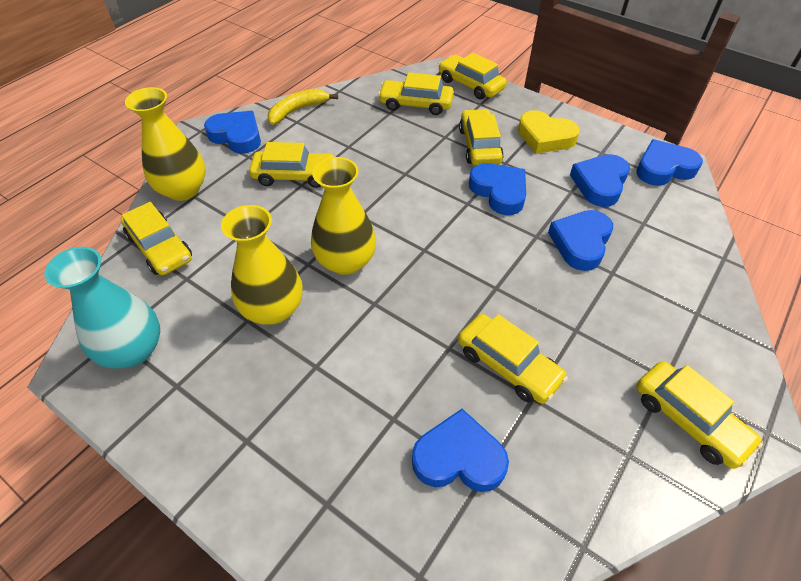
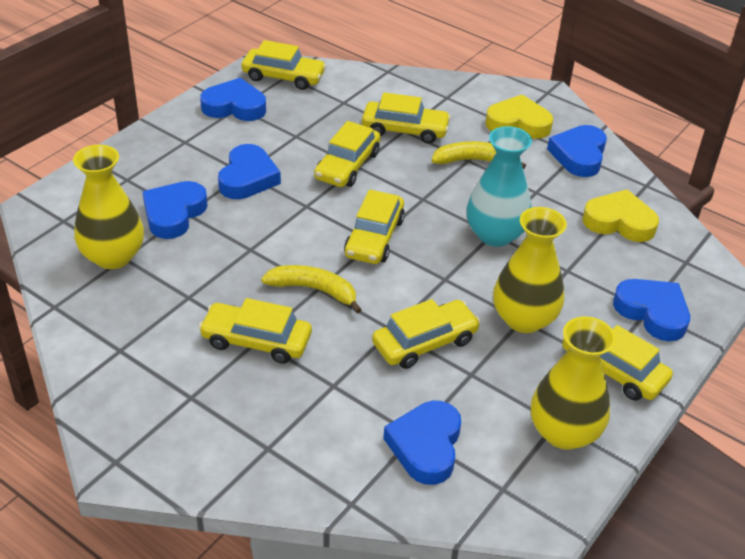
yellow banana: [267,89,338,125] = 1 -> [261,265,362,314] [432,141,526,169] = 2
yellow heart: [518,110,580,154] = 1 -> [485,95,553,139] [583,189,659,242] = 2

